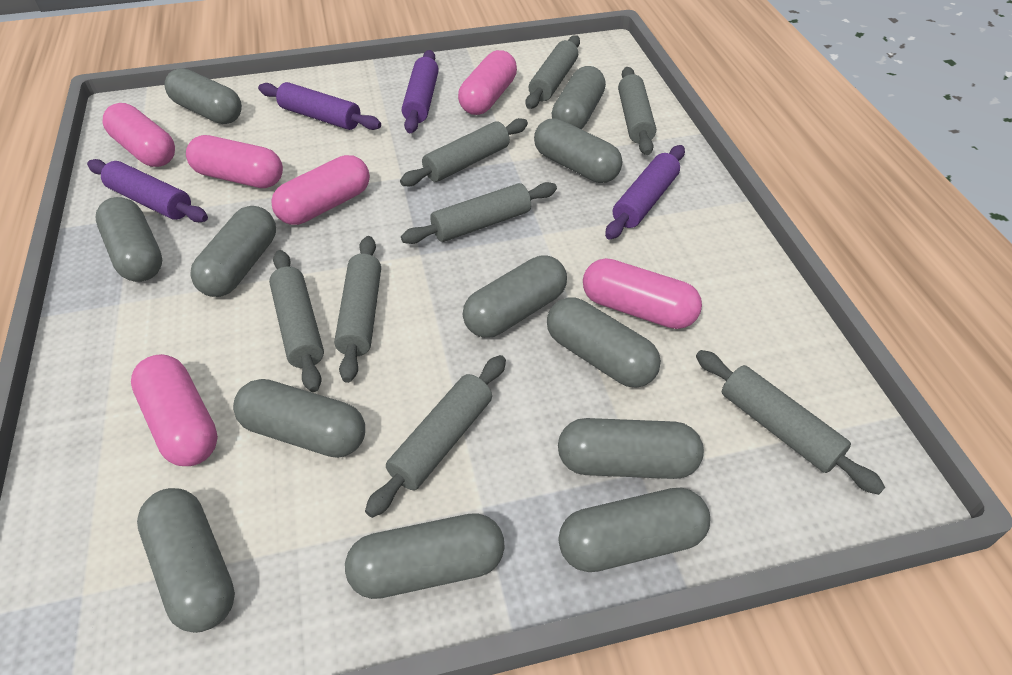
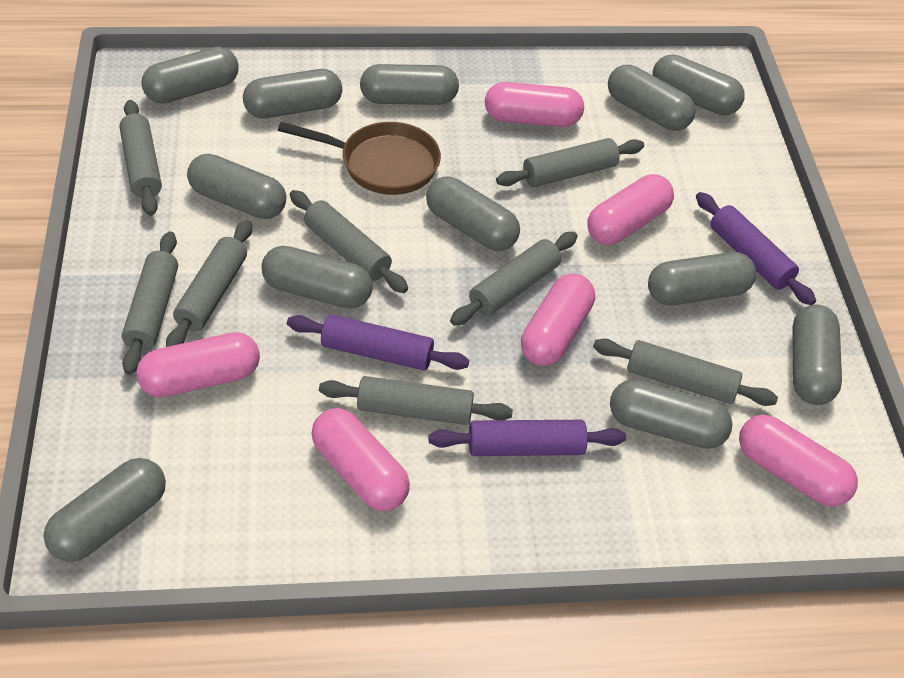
brown pan: none = 0 -> [278,122,441,195] = 1
purple rolling pin: [87,159,208,222] [258,82,381,130] [402,50,439,133] [605,145,685,240] = 4 -> [287,314,469,371] [429,420,626,456] [696,192,816,305] = 3

